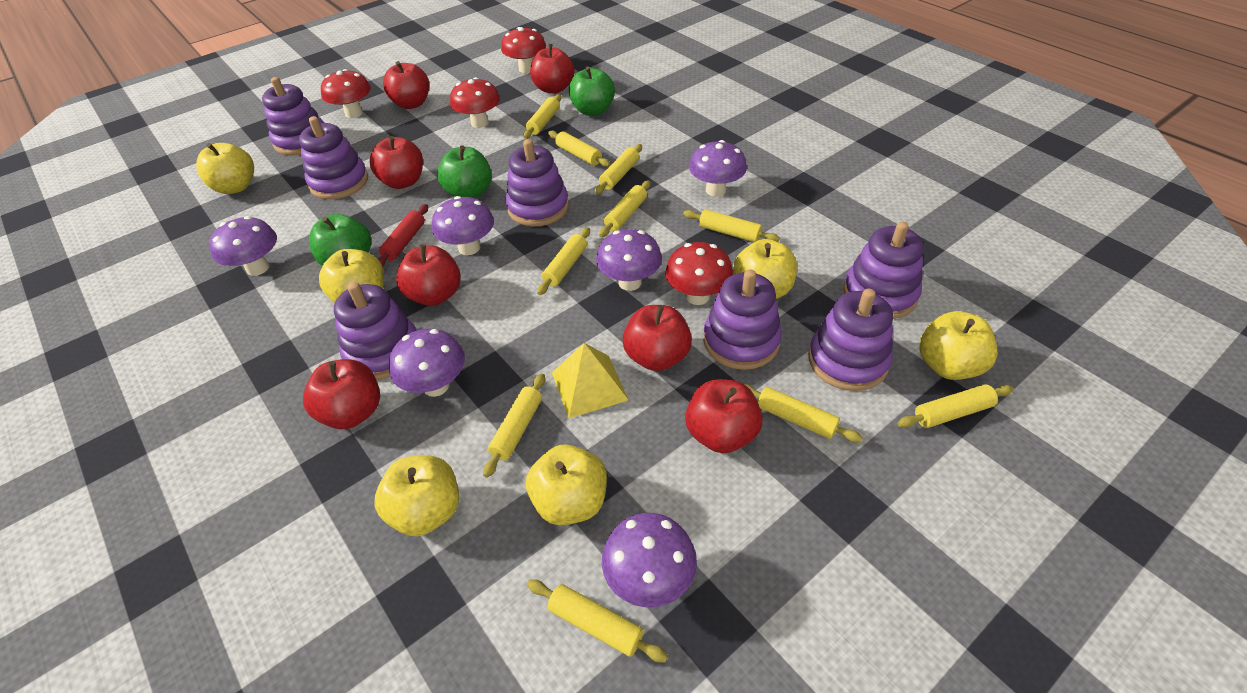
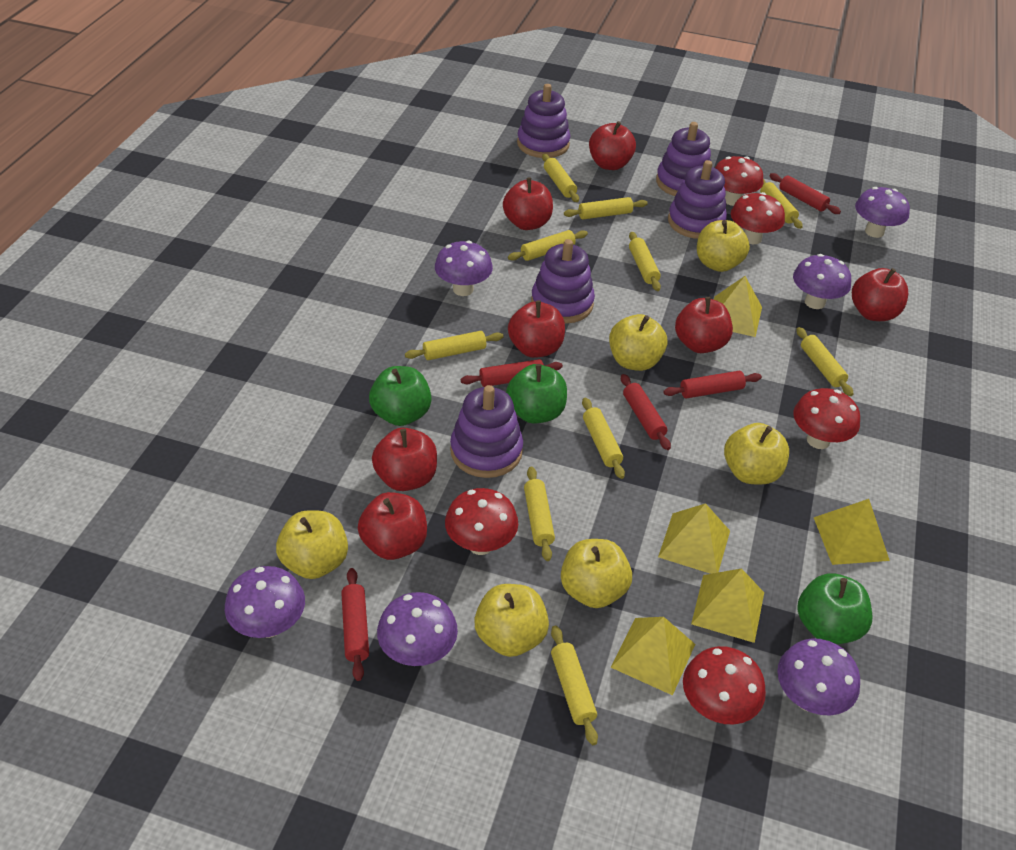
purple stacking toy: [262,77,324,155] [299,116,368,199] [334,282,416,380] [506,139,569,226] [703,269,782,370] [808,289,893,391] [843,222,924,319] = 7 -> [450,385,523,478] [517,84,570,158] [531,239,595,324] [656,122,711,196] [668,160,727,239] = 5
red mushroom: [321,69,371,118] [450,77,500,128] [501,27,546,73] [665,242,733,305] = 4 -> [445,488,518,555] [683,646,766,725] [715,156,763,206] [731,192,785,244] [794,388,860,449] = 5
red rolling pin: [378,204,428,267] = 1 -> [341,568,369,681] [461,359,563,387] [621,374,671,450] [663,371,762,399] [769,173,841,214] = 5
yellow pyramid: [552,343,629,418] = 1 -> [611,617,695,695] [658,503,730,574] [691,568,764,643] [714,276,762,337] [814,499,890,565] = 5

